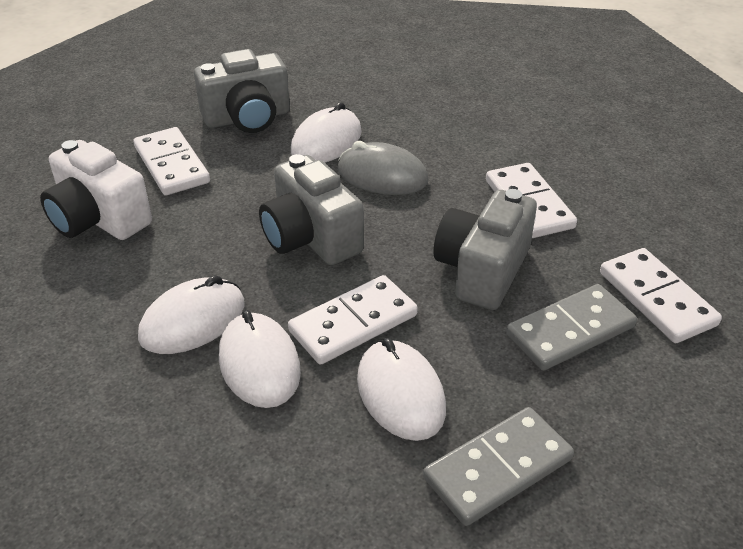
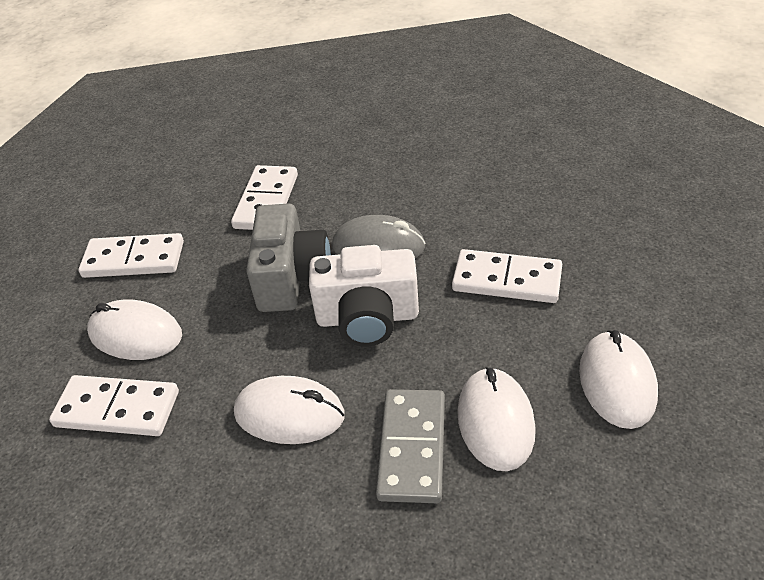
grey camera: [194,49,290,133] [259,154,364,265] [434,189,537,310] = 3 -> [246,204,331,312] = 1
grey domino: [423,407,574,526] [506,284,637,371] = 2 -> [376,389,445,503] = 1

